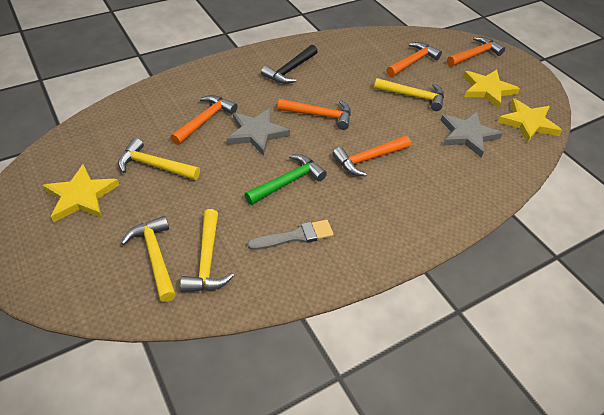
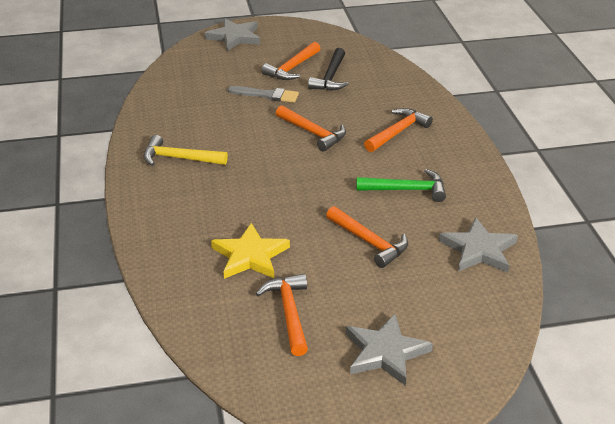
grey star: [227,108,290,156] [440,111,503,158] = 2 -> [205,19,260,51] [346,314,433,386] [439,217,518,273] = 3
yellow hammer: [118,138,200,180] [121,216,176,302] [180,209,234,292] [374,78,444,111] = 4 -> [143,135,228,166] = 1
yellow star: [43,164,119,222] [463,70,520,108] [498,98,562,143] = 3 -> [211,223,290,279] = 1

